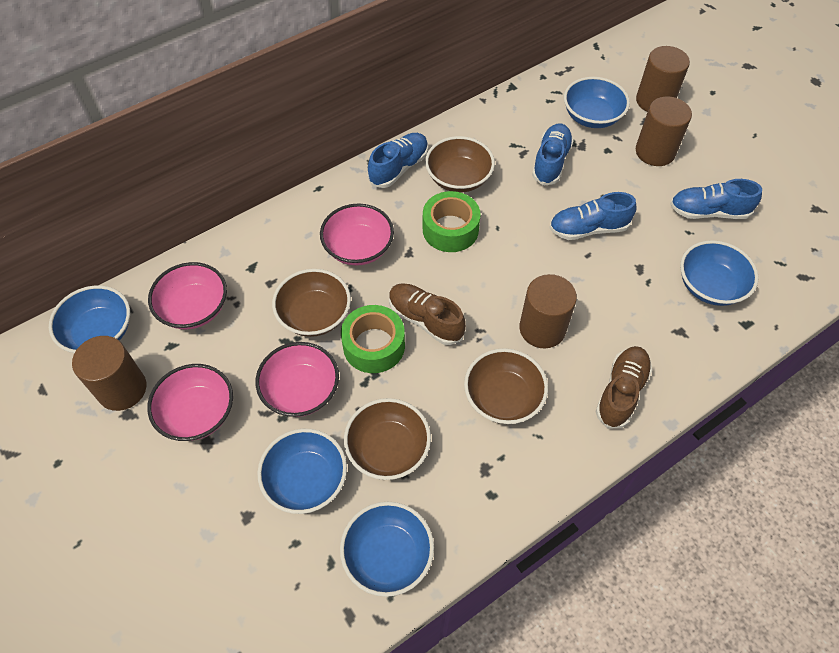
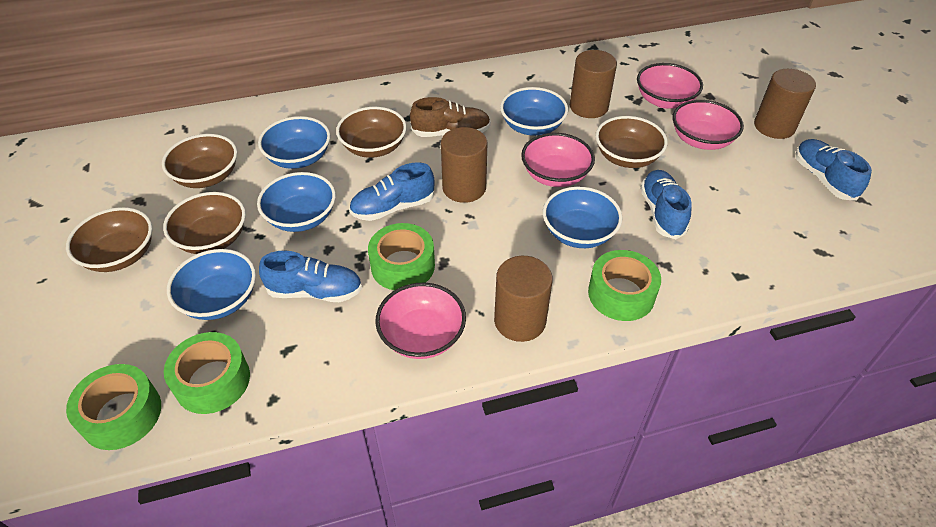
brown bowl: [272,269,351,337] [344,398,431,480] [425,136,495,193] [464,348,548,424] = 4 -> [66,207,153,272] [162,134,237,188] [163,192,246,254] [336,107,407,158] [596,116,668,168] = 5
brown shoe: [389,283,466,345] [595,346,652,428] = 2 -> [410,97,491,137] = 1
green tape: [341,305,405,373] [423,191,481,252] = 2 -> [66,364,161,450] [164,332,250,414] [368,223,435,290] [588,250,661,321] = 4

